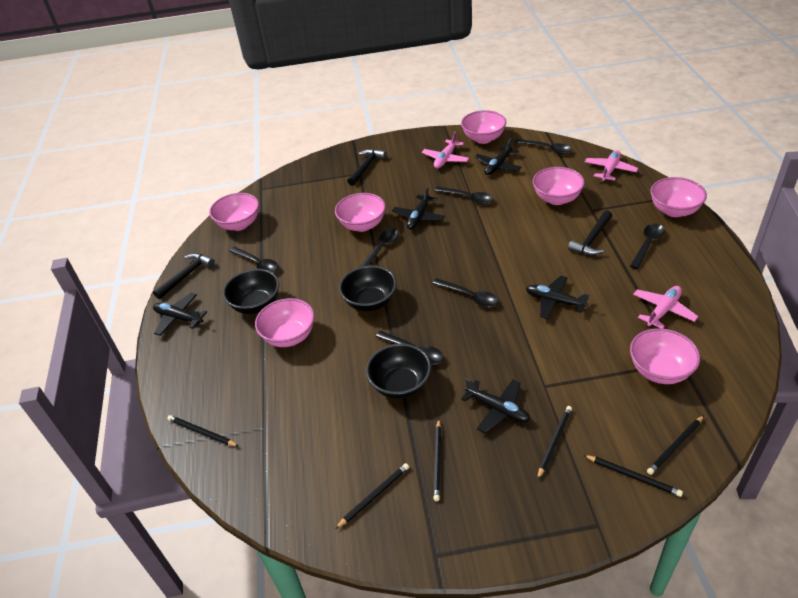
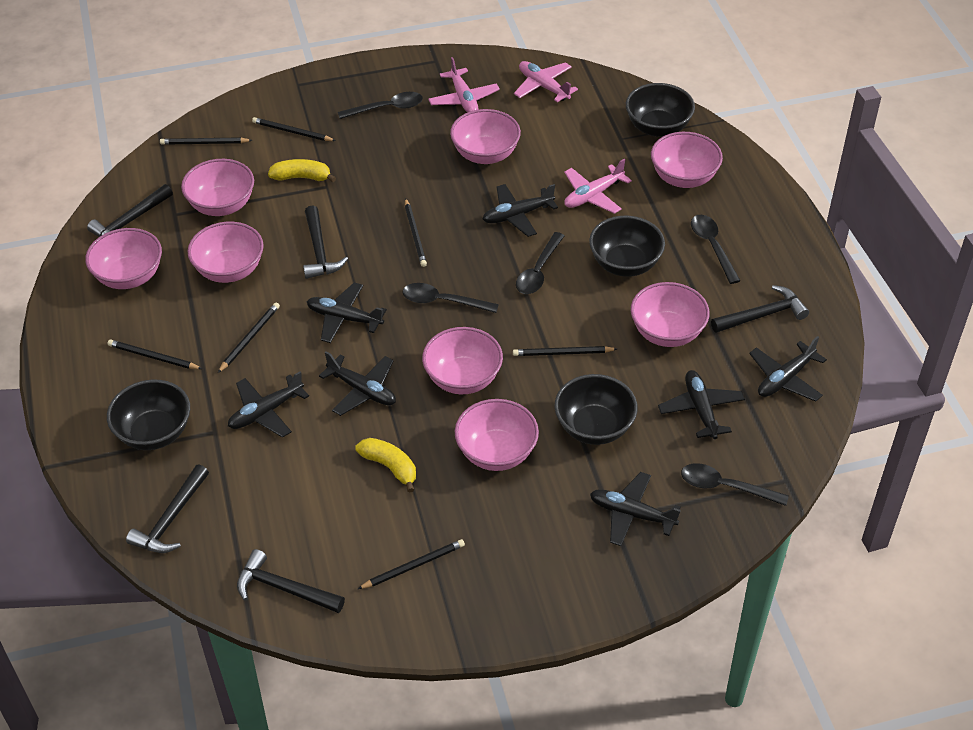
black bowl: [223,269,279,314] [339,265,397,311] [366,343,431,399] = 3 -> [107,380,190,450] [555,374,638,445] [589,216,665,277] [626,83,695,137] = 4
black hammer: [153,253,215,299] [347,149,387,186] [568,210,612,255] = 3 -> [87,184,173,237] [126,464,209,553] [237,549,345,613] [303,206,348,279] [711,285,809,333] = 5
black pencil: [167,415,238,446] [335,463,409,529] [433,419,441,501] [537,406,572,480] [584,455,683,497] [647,415,704,475] = 6 -> [107,340,202,369] [160,137,252,145] [218,302,280,373] [252,117,336,141] [358,539,465,589] [405,198,427,267] [513,346,617,356] = 7
black plane: [153,293,207,336] [392,186,445,229] [461,378,530,433] [474,138,522,175] [526,276,590,319] = 5 -> [228,371,309,438] [307,282,387,343] [319,351,396,416] [483,184,558,237] [590,472,681,546] [658,370,745,439] [749,336,827,402] = 7
black spoon: [229,247,279,273] [360,228,399,267] [376,331,444,364] [432,278,498,307] [434,187,493,204] [515,139,572,154] [630,223,665,269] = 7 -> [338,92,423,119] [403,283,499,313] [516,232,565,294] [681,463,789,506] [691,215,741,284] = 5
pink bowl: [209,193,259,231] [255,298,315,347] [335,193,386,232] [461,110,506,144] [533,167,585,205] [630,328,700,384] [650,177,707,217] = 7 -> [85,228,162,289] [181,159,254,216] [187,222,264,283] [422,327,503,394] [450,109,521,164] [455,399,539,471] [631,282,710,347] [651,132,723,188] = 8
yellow banana: none = 0 -> [268,159,336,182] [355,438,416,493] = 2

